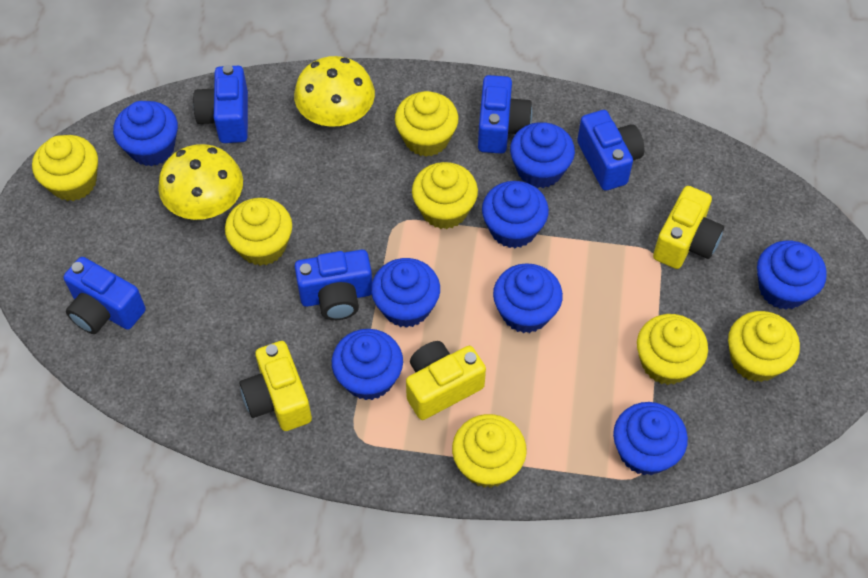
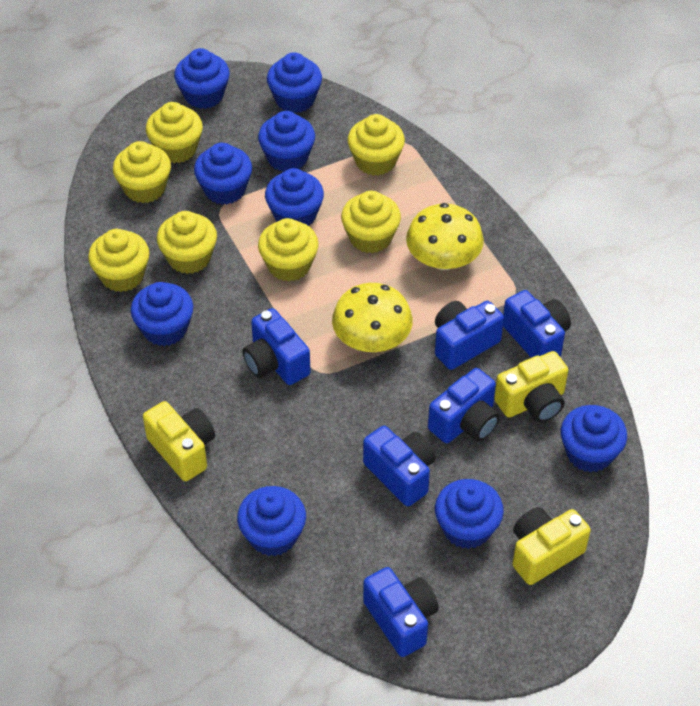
blue camera: [64,257,146,334] [193,65,248,143] [295,250,372,320] [478,75,532,154] [577,110,644,191] = 5 -> [242,308,310,385] [363,426,435,506] [363,567,439,657] [428,368,500,443] [435,301,504,370] [503,290,571,358] = 6
blue cupcake: [113,101,178,166] [332,329,403,400] [371,258,440,328] [482,181,549,248] [493,263,563,333] [510,122,575,188] [613,402,688,475] [757,241,827,310] = 8 -> [131,282,193,346] [174,48,230,109] [194,143,252,204] [237,486,306,556] [258,111,315,172] [265,168,324,226] [267,52,322,113] [435,479,504,549] [561,405,627,472] = 9

